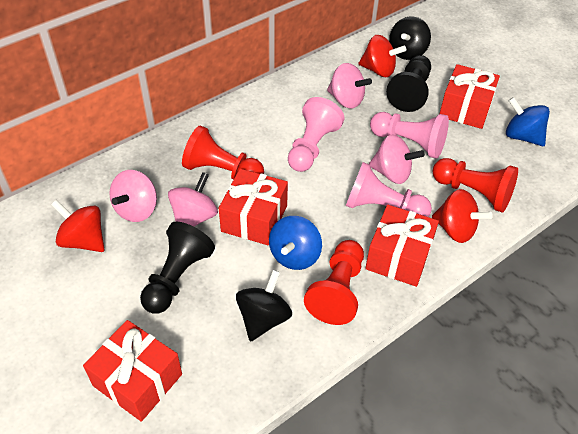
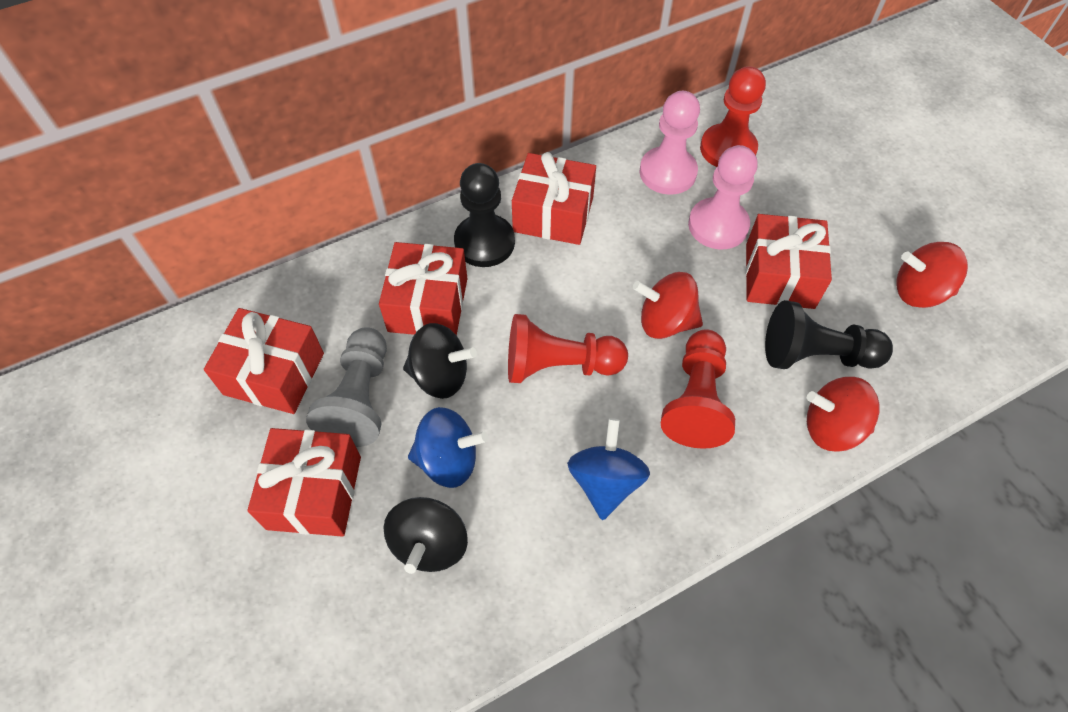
grey pawn: none = 0 -> [306,327,387,447] = 1
pink pawn: [288,97,344,172] [346,162,432,217] [370,112,449,159] = 3 -> [640,91,700,195] [688,145,758,249] = 2
pink spinning top: [109,170,157,222] [168,172,218,227] [327,63,372,108] [369,135,425,184] = 4 -> none = 0
red gift: [83,320,182,422] [219,169,288,246] [365,205,439,287] [439,64,500,129] = 4 -> [204,308,324,414] [247,428,361,537] [379,242,467,336] [512,152,596,245] [746,214,832,309] = 5

